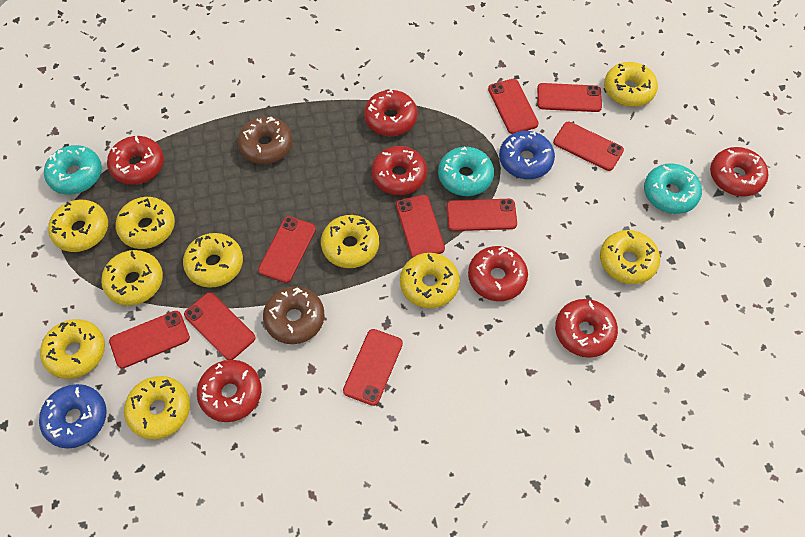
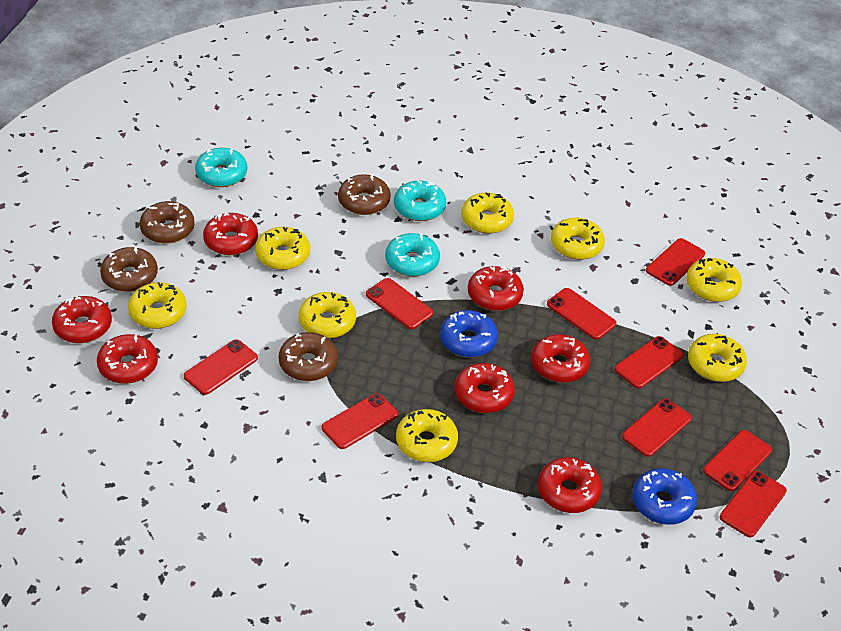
brown donut: [237,116,293,164] [263,286,325,344] = 2 -> [100,247,158,292] [139,201,195,244] [279,332,338,381] [338,174,391,215] = 4
yellow donut: [40,319,105,379] [48,200,108,252] [101,250,163,306] [116,197,175,249] [124,376,190,440] [183,233,243,288] [321,215,379,268] [400,253,460,308] [600,230,660,284] [604,62,658,107] = 10 -> [128,282,187,329] [255,227,310,270] [299,292,356,338] [396,409,458,462] [461,192,514,234] [551,218,605,260] [686,258,742,302] [688,334,747,382] = 8

